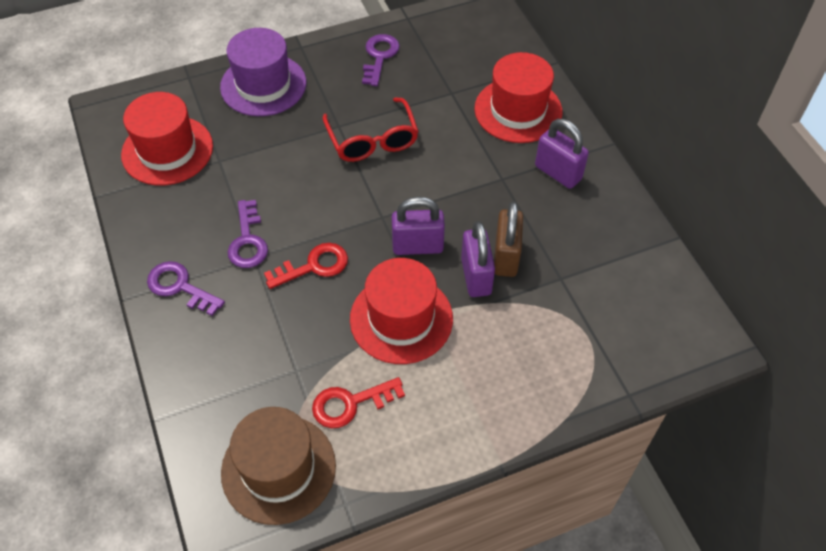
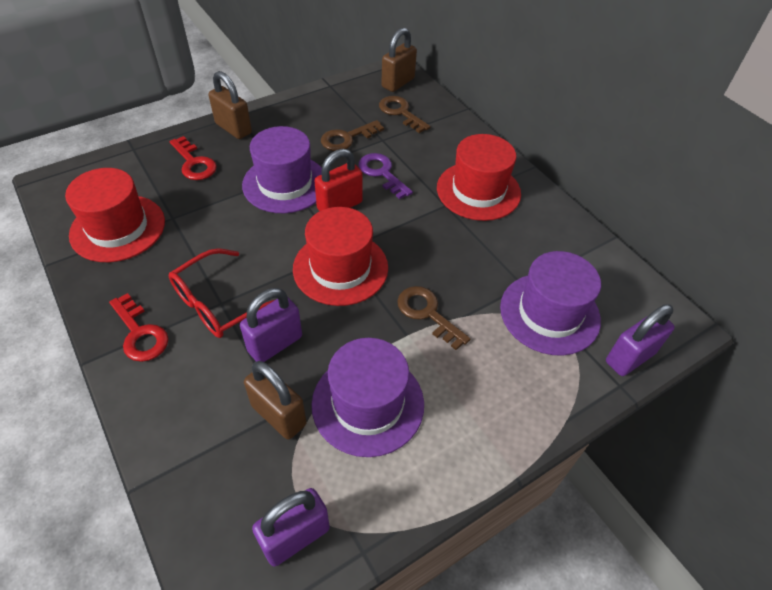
brown hat: [221,407,336,525] = 1 -> none = 0
brown key: none = 0 -> [321,120,384,151] [379,96,431,133] [397,286,470,350] = 3
brown padlock: [494,201,523,277] = 1 -> [209,71,252,139] [244,361,306,440] [381,28,417,92] = 3
purple hat: [220,28,306,116] = 1 -> [242,126,322,213] [312,338,424,457] [500,251,601,356] = 3
purple key: [147,261,225,316] [228,200,268,268] [362,34,400,86] = 3 -> [359,153,413,199] = 1
red padlock: none = 0 -> [315,149,363,211] = 1

